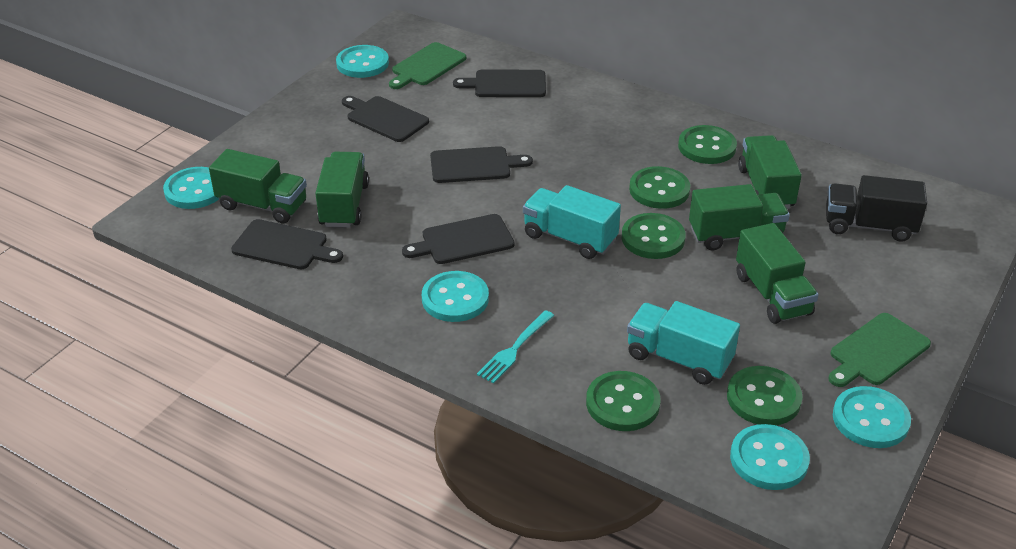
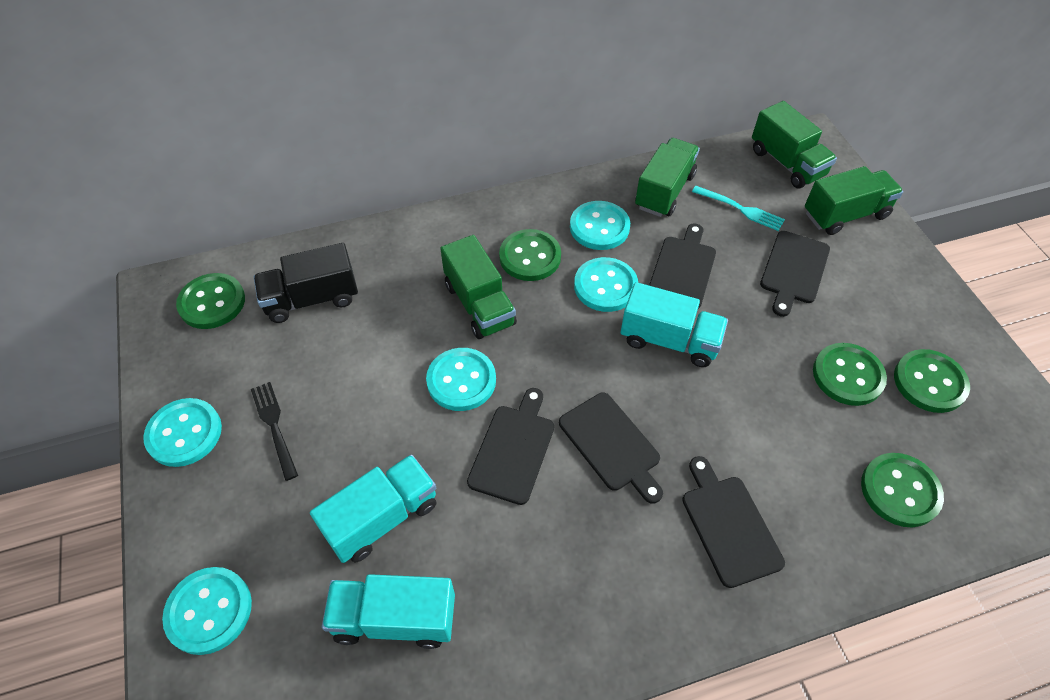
black fork: none = 0 -> [251,382,298,481] = 1
green cutting board: [389,42,466,89] [828,313,931,387] = 2 -> none = 0
green truck: [209,149,307,224] [315,152,369,228] [689,184,790,250] [736,223,819,324] [738,135,802,209] = 5 -> [440,235,517,339] [635,138,700,217] [752,101,837,189] [805,166,903,235] = 4
turquoise truck: [523,185,621,259] [627,301,740,385] = 2 -> [310,454,437,563] [322,574,455,649] [621,282,728,367] = 3

